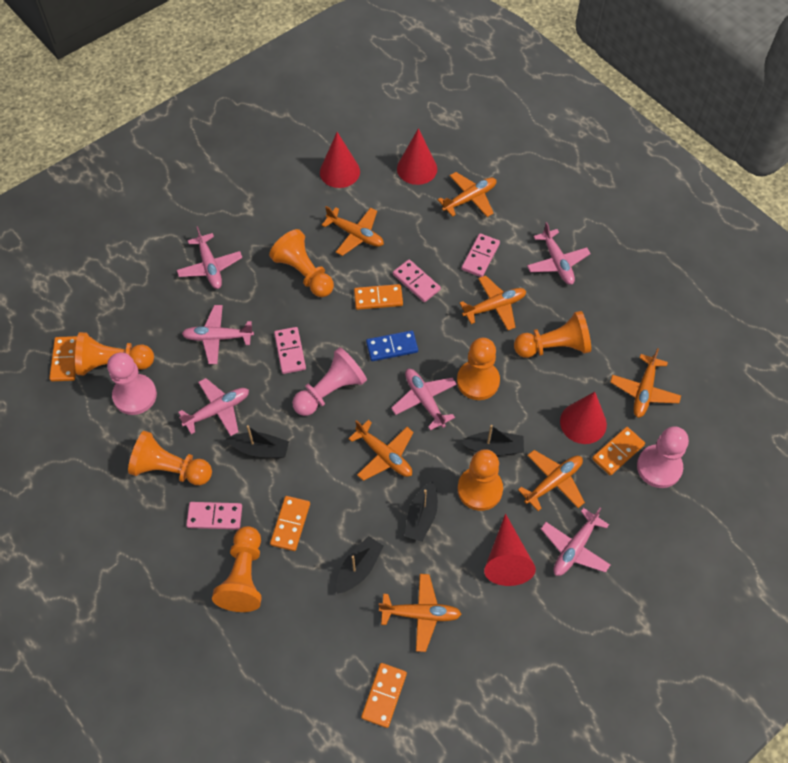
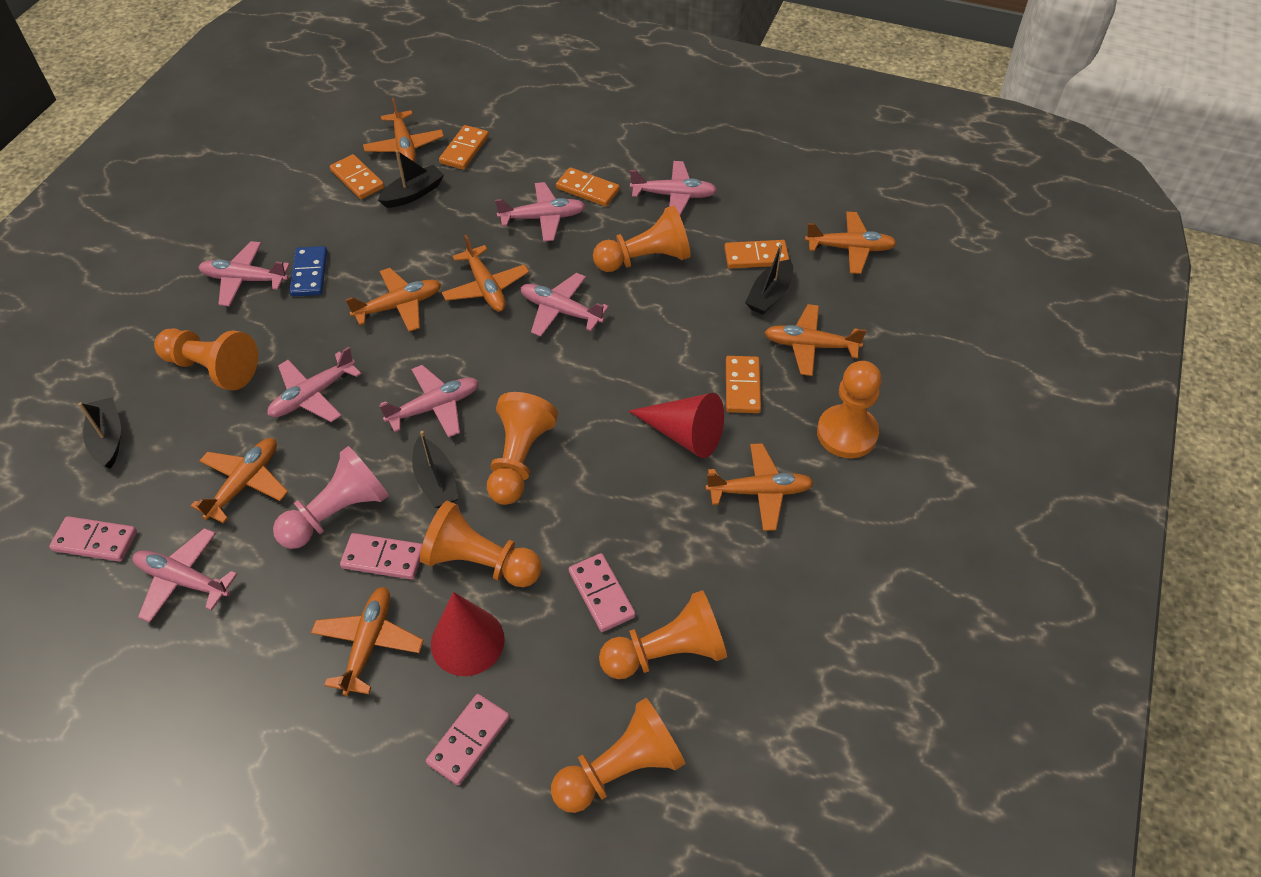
orange plane: [322,206,384,256] [348,420,414,481] [379,574,461,652] [437,172,496,217] [460,275,526,330] [518,450,585,511] [610,348,681,418] = 7 -> [191,438,288,523] [311,587,424,696] [345,268,441,332] [363,98,444,162] [442,235,529,312] [706,443,814,531] [764,304,866,376] [805,212,897,274] = 8
pink pawn: [107,352,157,415] [292,347,367,416] [637,426,689,488] = 3 -> [273,446,389,549] = 1
pink plane: [177,226,242,289] [178,378,249,436] [182,305,254,364] [391,369,457,431] [527,222,591,285] [541,508,610,576] = 6 -> [132,528,237,623] [198,241,290,306] [267,347,362,422] [379,365,479,438] [495,182,585,242] [521,273,609,337] [630,161,717,215] = 7
red cone: [320,132,360,188] [397,128,437,185] [484,513,536,586] [560,392,607,444] = 4 -> [431,592,505,676] [629,393,724,458] = 2

